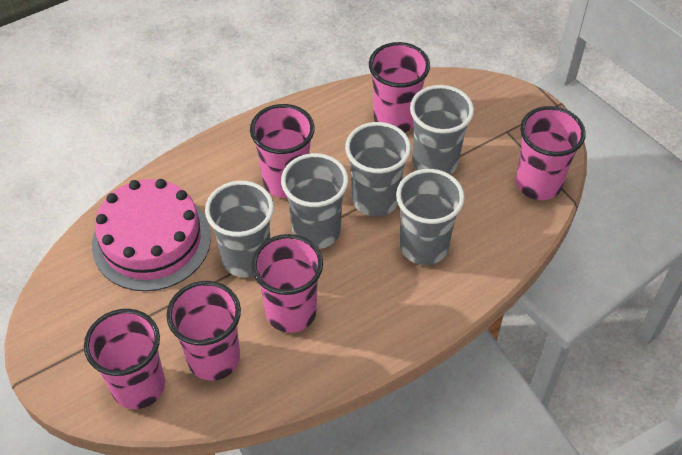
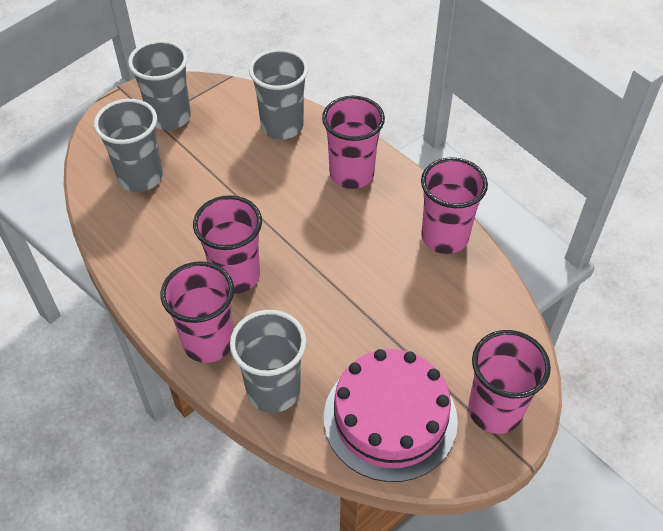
grey cup: [205,181,274,277] [281,153,348,249] [345,122,411,217] [396,169,465,265] [410,85,474,175] = 5 -> [94,99,163,192] [128,40,191,130] [230,310,306,413] [249,49,308,139] = 4
pink cup: [84,309,165,409] [166,281,241,381] [250,104,315,198] [252,234,323,333] [369,42,430,133] [516,106,586,200] = 6 -> [161,261,234,363] [193,195,262,294] [322,96,385,189] [421,157,488,254] [468,330,551,434] = 5

